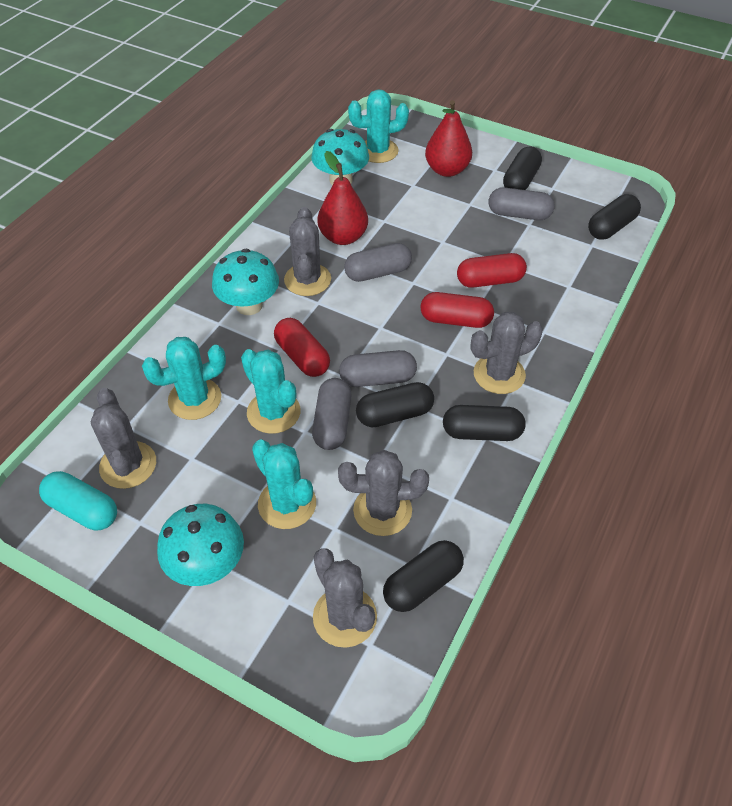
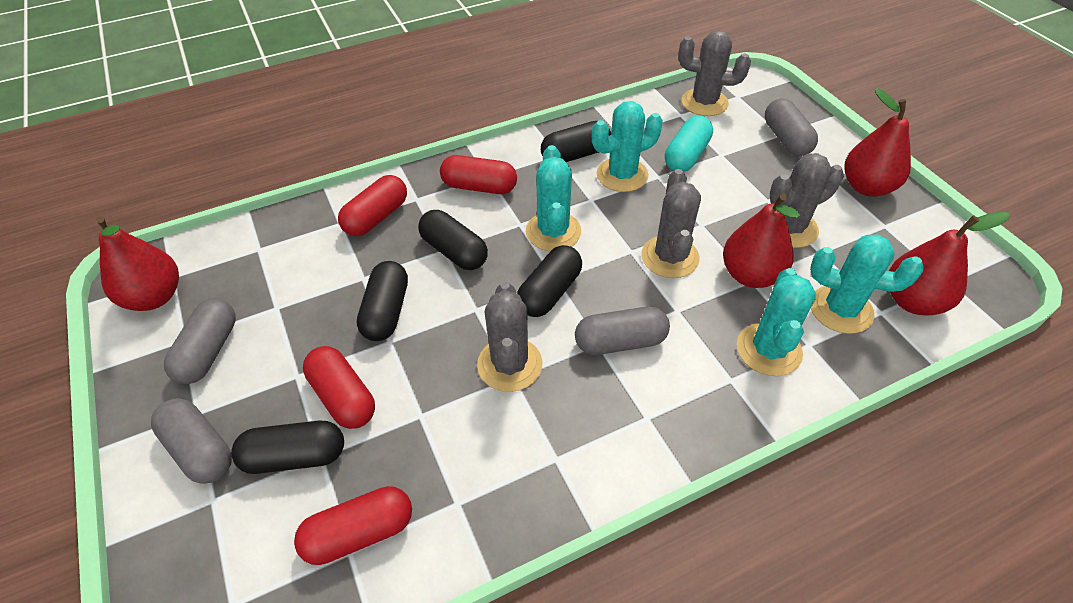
grey cactus: [91,388,156,489] [284,207,331,296] [313,548,377,648] [338,450,429,536] [471,312,543,394] = 5 -> [477,282,543,392] [641,169,701,278] [678,30,751,116] [770,153,844,248] = 4
red capsule: [274,318,330,377] [421,292,494,328] [457,253,527,288] = 3 -> [294,486,412,565] [303,346,375,429] [338,175,407,236] [440,155,517,194] = 4
red pear: [317,151,368,245] [425,100,472,177] = 2 -> [96,216,179,311] [723,193,800,288] [845,89,911,197] [889,212,1010,316] = 4
turquoise mushroom: [157,504,244,586] [212,249,279,315] [311,129,369,186] = 3 -> none = 0

